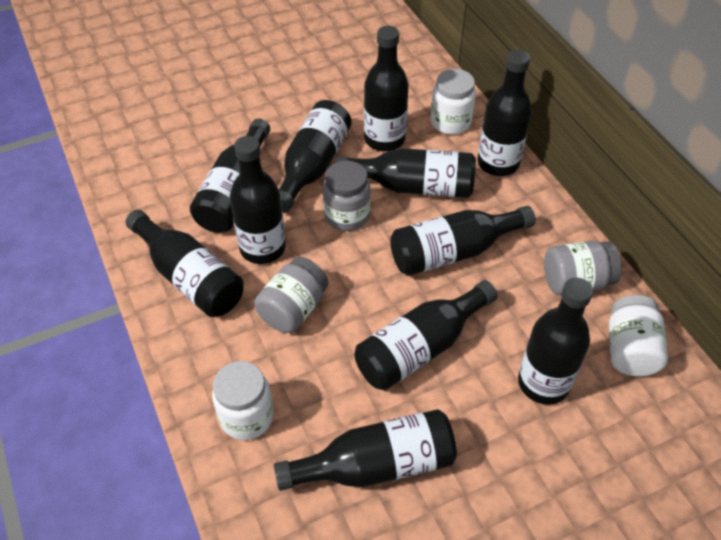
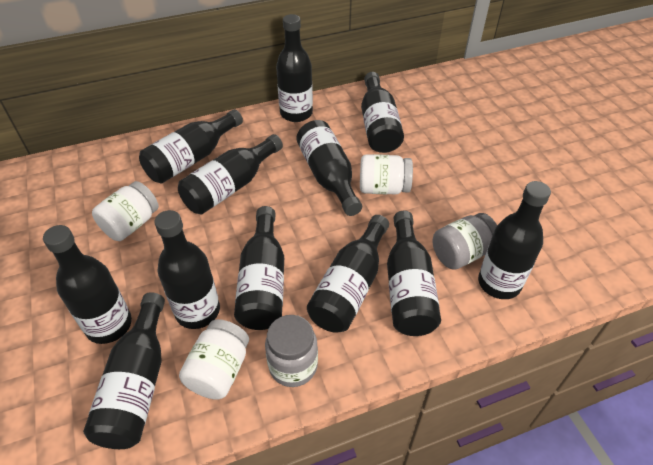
black bottle: [126,210,244,317] [190,119,270,232] [230,136,286,264] [274,409,457,491] [279,100,352,213] [336,148,476,198] [355,280,497,390] [364,26,409,152] [390,206,536,276] [477,50,532,176] [518,278,593,405] = 11 -> [43,225,132,344] [83,292,165,449] [139,109,243,183] [154,210,220,329] [178,134,283,214] [234,206,284,330] [276,14,313,122] [296,120,362,216] [307,215,389,333] [361,72,404,153] [387,211,441,336] [478,181,551,299] = 12
grey jar: [254,257,329,333] [323,161,371,231] [544,241,622,295] = 3 -> [265,315,318,387] [433,213,497,270] = 2

